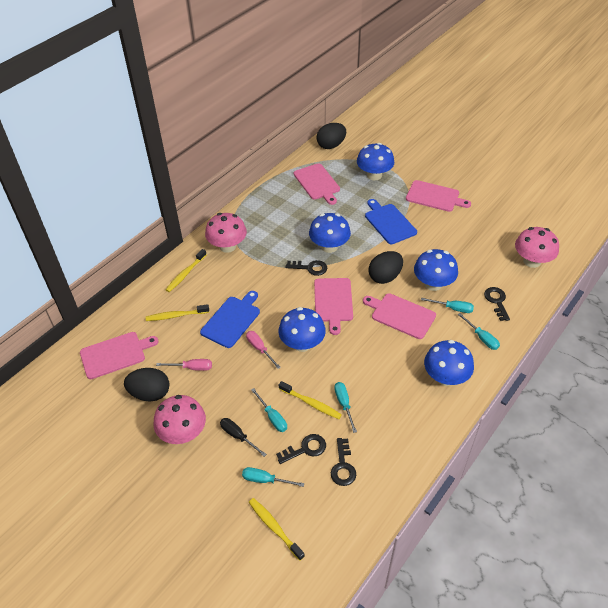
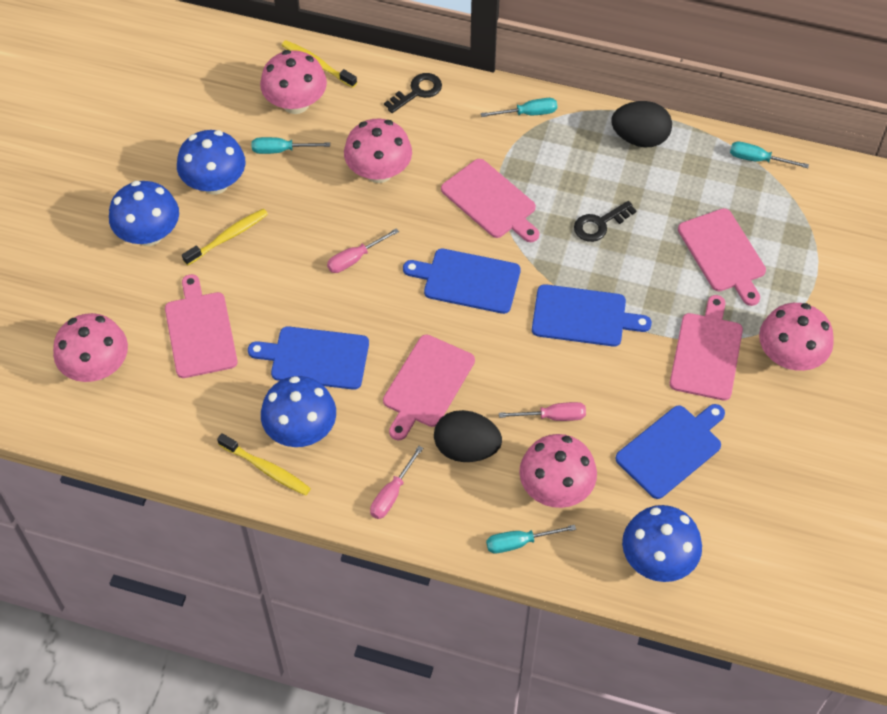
black egg: [124,368,169,401] [316,123,346,149] [369,251,403,284] = 3 -> [434,410,502,462] [611,101,672,147] = 2
black key: [276,434,326,464] [286,260,327,276] [331,438,356,486] [484,287,510,321] = 4 -> [384,73,442,113] [574,201,636,242] = 2
black screwdriver: [220,418,267,457] = 1 -> none = 0
blue cutting board: [200,291,260,348] [365,199,417,244] = 2 -> [248,326,369,390] [403,249,521,314] [532,284,652,347] [615,404,725,499] = 4
blue mushroom: [279,307,326,352] [309,213,351,253] [357,143,394,180] [414,249,458,291] [424,340,474,386] = 5 -> [109,181,179,246] [177,130,246,195] [261,376,336,447] [622,505,702,582] = 4
pink mushroom: [153,395,206,444] [205,213,247,253] [515,227,559,268] = 3 -> [53,313,128,382] [260,50,327,114] [344,118,412,183] [519,434,597,508] [759,303,834,371] = 5
pink screwdriver: [156,359,212,371] [246,331,281,369] = 2 -> [327,228,399,273] [370,446,423,519] [499,402,586,421] = 3
turquoise screwdriver: [242,467,304,487] [251,388,287,432] [334,382,357,433] [421,298,474,313] [458,313,500,350] = 5 -> [252,137,330,154] [481,98,557,117] [486,525,576,553] [730,142,809,168] = 4
yellow toothbrush: [145,304,209,321] [165,249,207,292] [249,498,305,561] [279,381,342,419] = 4 -> [182,209,268,266] [217,433,311,496] [282,40,357,88] = 3

